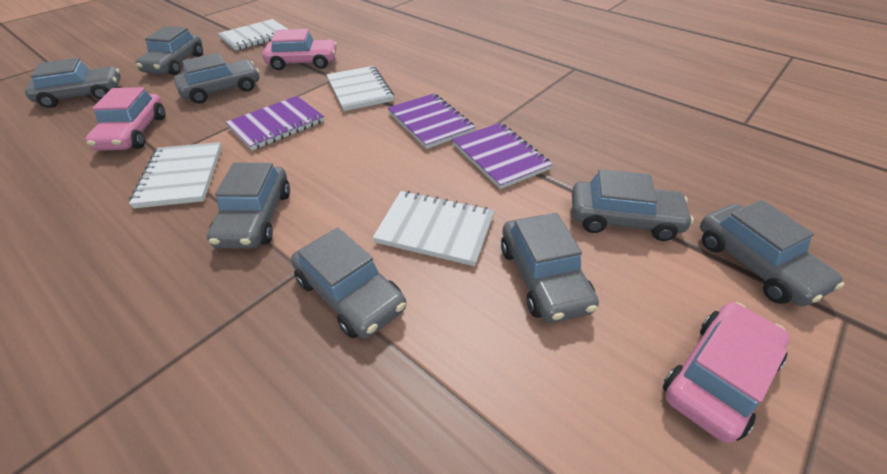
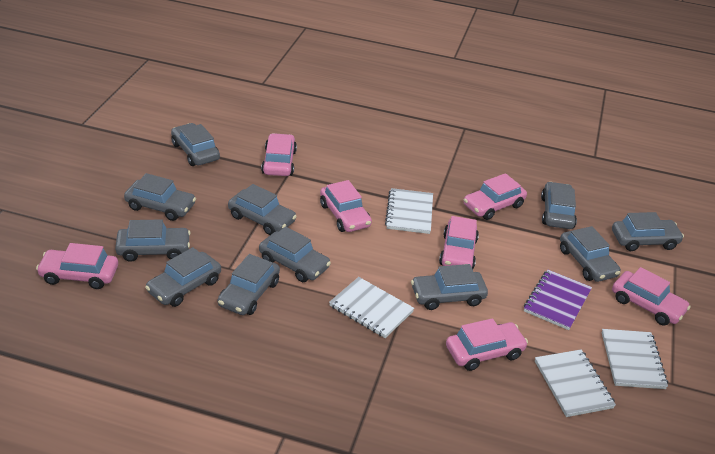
grey car: [25,58,121,108] [135,26,203,75] [174,53,259,104] [207,163,290,249] [291,228,406,338] [501,213,599,323] [572,169,694,241] [700,200,844,306] = 8 -> [115,219,191,262] [124,173,196,221] [145,247,221,307] [171,123,220,166] [218,254,280,315] [228,184,297,235] [259,227,331,282] [411,264,488,310] [541,182,577,229] [560,226,621,282] [612,212,684,251] = 11
pink car: [85,87,165,151] [263,29,337,70] [663,302,789,443] = 3 -> [36,243,118,289] [261,133,297,176] [320,180,372,232] [439,216,479,269] [446,318,528,371] [464,173,527,220] [612,267,691,326] = 7
purple notebook: [226,96,324,150] [388,93,475,149] [452,123,553,189] = 3 -> [524,270,592,330] = 1

